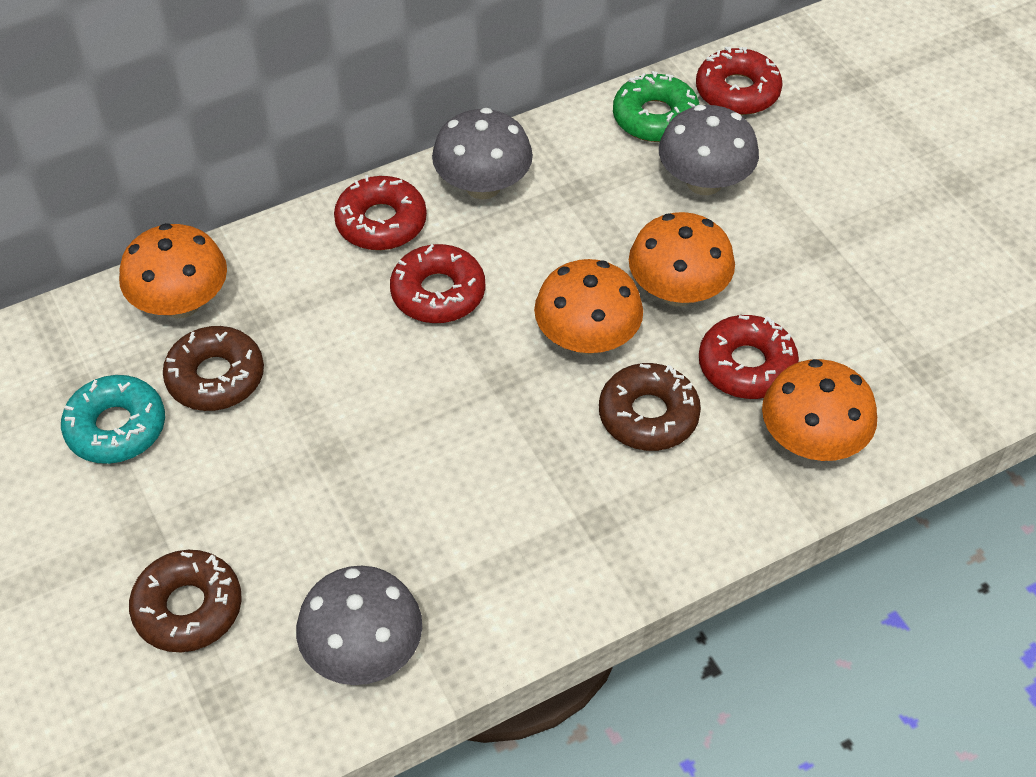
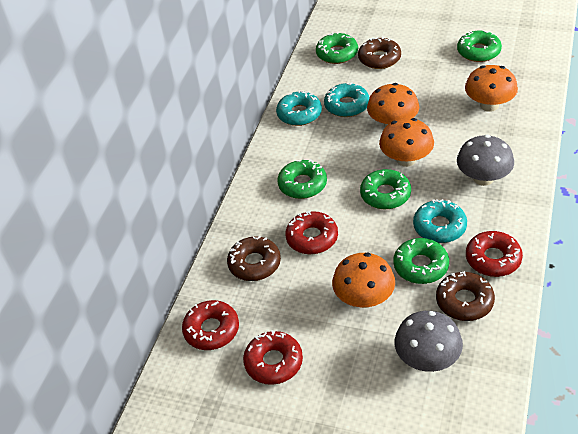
green donut: [613,71,700,142] = 1 -> [277,159,327,199] [316,32,358,64] [360,169,411,209] [393,238,449,284] [457,30,502,62] = 5
grey mushroom: [296,566,422,685] [432,108,533,199] [659,105,759,195] = 3 -> [395,311,463,372] [457,135,514,186] = 2
turquoise donut: [61,375,165,464] = 1 -> [276,90,322,126] [324,82,369,117] [413,199,467,243] = 3

